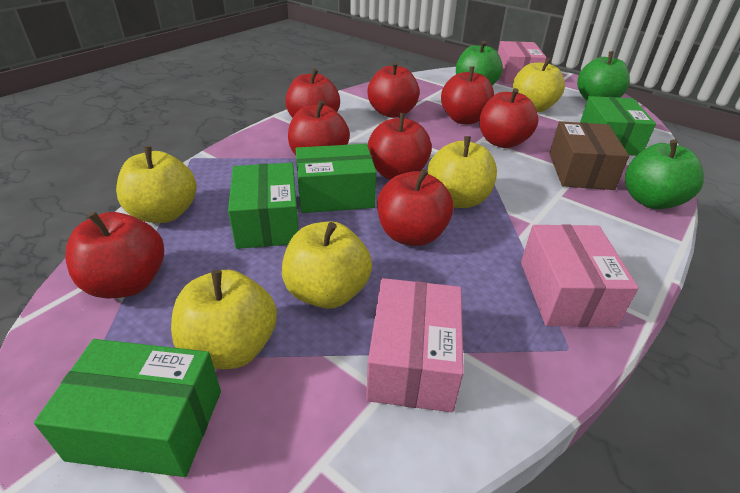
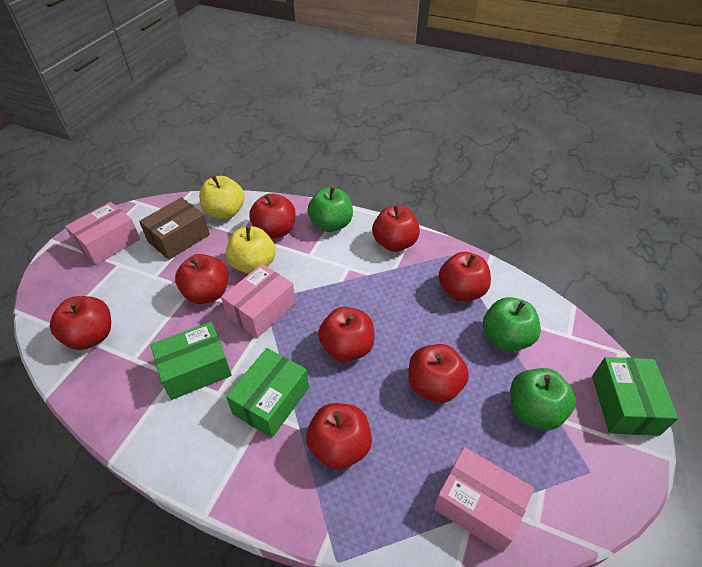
green box: [34,339,221,477] [228,163,299,249] [296,144,377,213] [580,96,656,156] = 4 -> [150,322,232,400] [226,348,309,438] [592,357,678,436] = 3
yellow apple: [116,146,197,223] [171,269,277,369] [282,221,372,309] [428,136,497,208] [513,58,565,112] = 5 -> [199,175,245,219] [226,226,276,274] = 2

